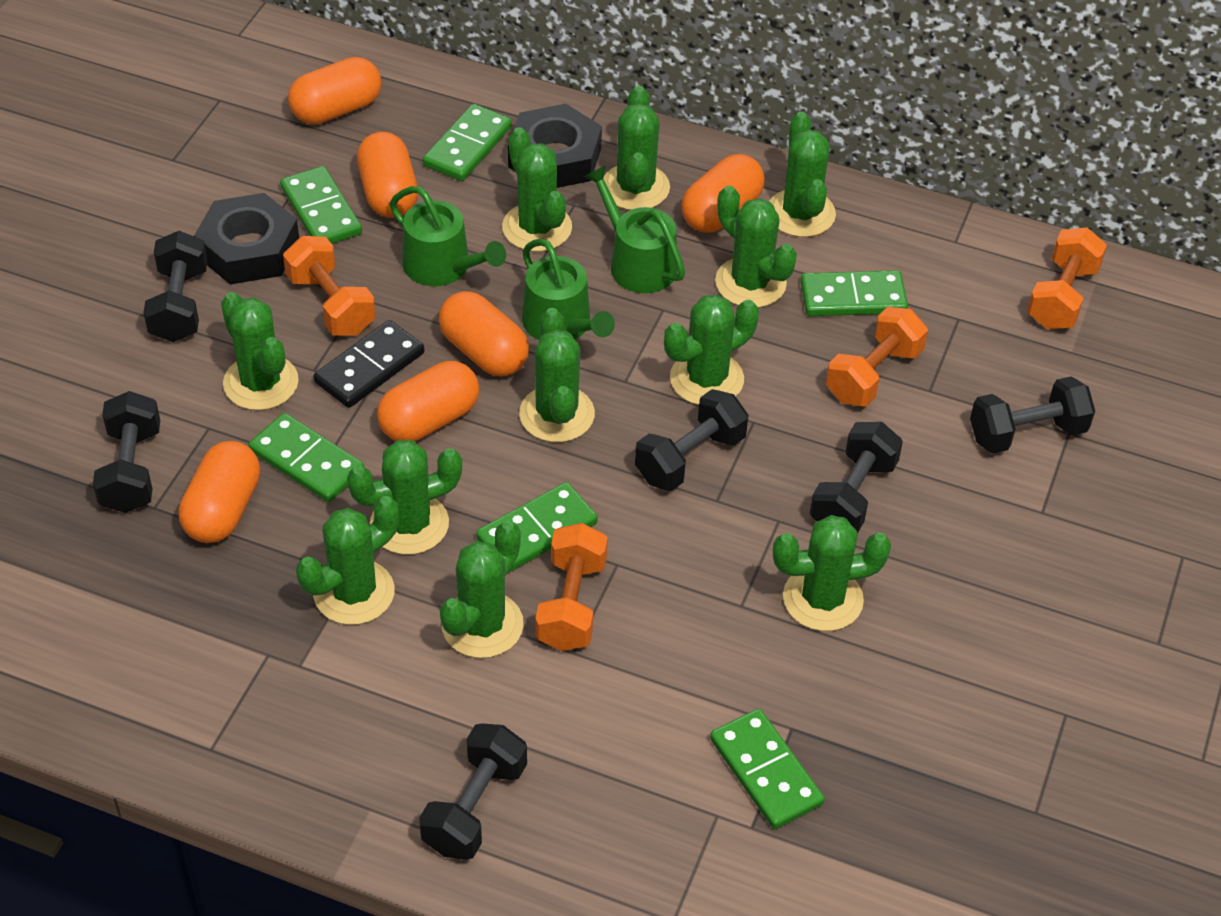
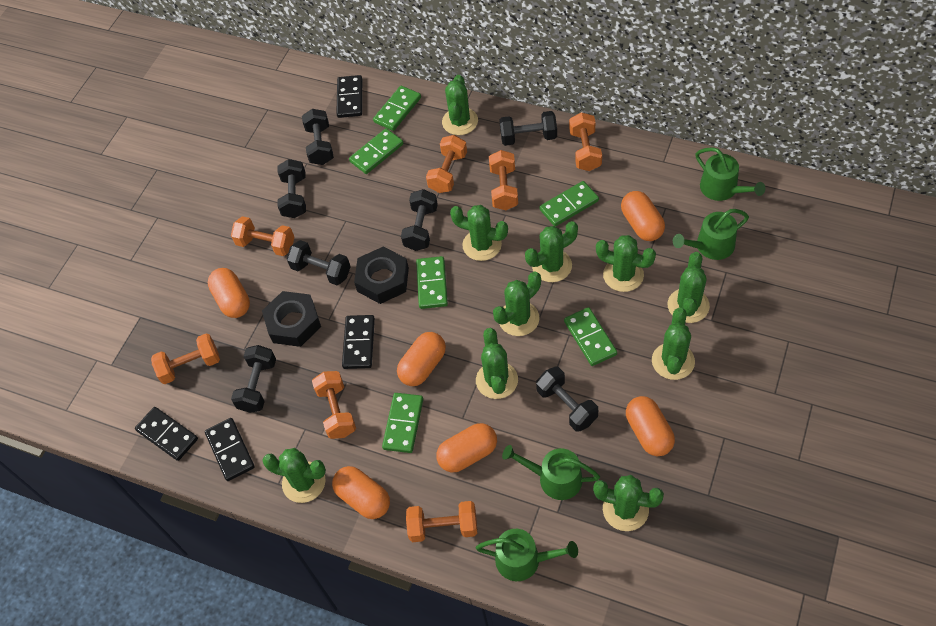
black domino: [314,320,424,408] = 1 -> [135,407,198,461] [205,418,255,481] [336,75,362,118] [342,315,375,369] = 4
black dumbbell: [93,391,160,513] [143,231,208,342] [419,723,527,860] [635,389,749,491] [810,422,903,533] [970,376,1095,453] = 6 -> [231,345,276,413] [278,159,306,218] [286,240,351,285] [302,109,334,165] [401,189,438,251] [499,111,557,146] [536,367,598,432] = 7
green cactus: [221,292,299,410] [296,496,399,625] [347,440,462,555] [440,521,524,658] [502,127,572,252] [519,308,595,442] [603,86,670,210] [664,294,759,405] [715,186,797,308] [769,112,836,237] [773,515,891,631] = 11 -> [262,448,326,503] [442,75,478,135] [450,205,508,261] [476,328,518,399] [493,271,541,336] [525,221,578,282] [593,475,664,531] [596,235,656,292] [652,308,695,380] [668,252,710,323] = 10
green watering can: [390,186,506,286] [522,238,615,340] [584,165,685,293] = 3 -> [476,529,578,581] [502,445,600,500] [673,209,749,260] [696,147,765,201] = 4
orange dumbbell: [283,236,376,336] [535,523,608,651] [826,307,928,407] [1027,227,1107,329] = 4 -> [151,333,220,384] [231,216,294,256] [312,371,356,439] [406,501,477,542] [426,135,467,193] [489,150,518,210] [569,112,602,171] = 7

